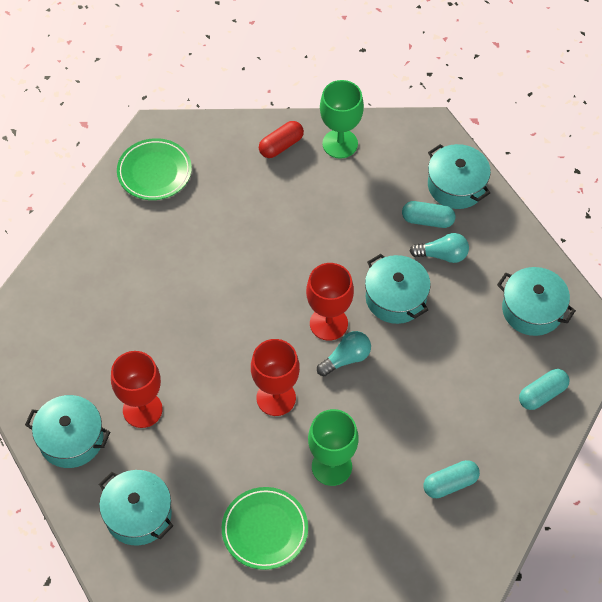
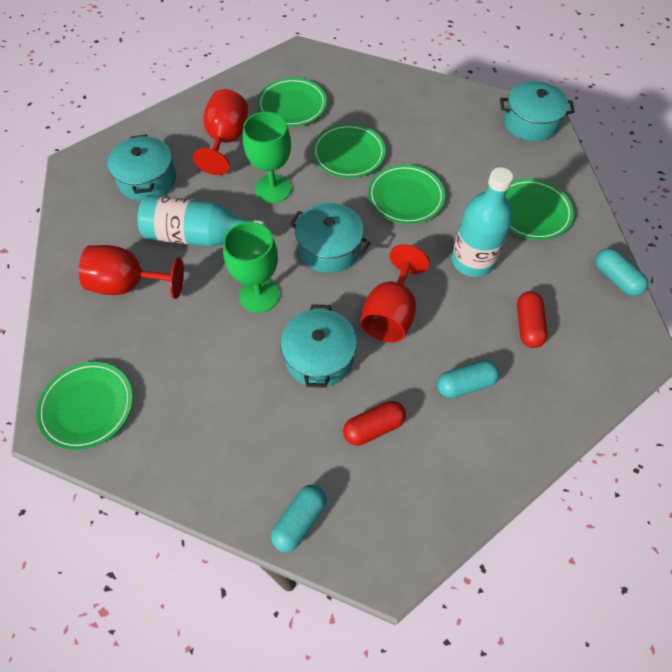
green plate: [117,138,192,200] [222,487,308,570] = 2 -> [37,362,133,450] [257,78,327,127] [312,124,386,178] [368,164,445,224] [506,179,574,240] = 5
red capsule: [259,121,304,158] = 1 -> [343,401,406,446] [517,291,548,348] = 2
turquoise bottle: none = 0 -> [137,195,265,247] [452,167,513,277] = 2
turquoise light bulb: [317,331,371,376] [410,233,469,263] = 2 -> none = 0
turquoise pot: [25,395,110,468] [99,470,173,546] [365,254,431,324] [428,144,491,209] [497,267,576,336] = 5 -> [107,134,176,201] [280,304,357,388] [289,203,371,273] [500,81,575,142] = 4

